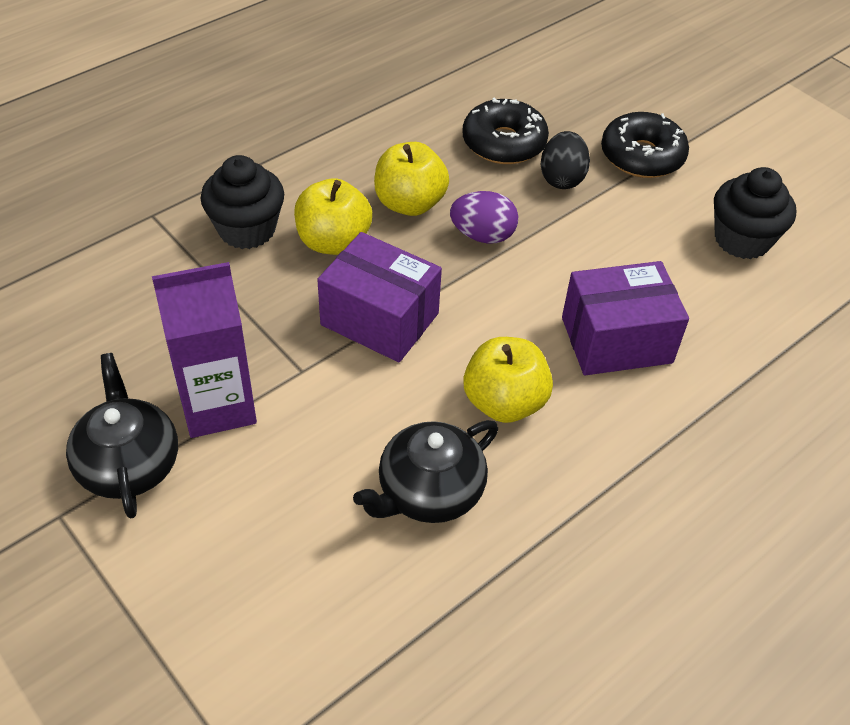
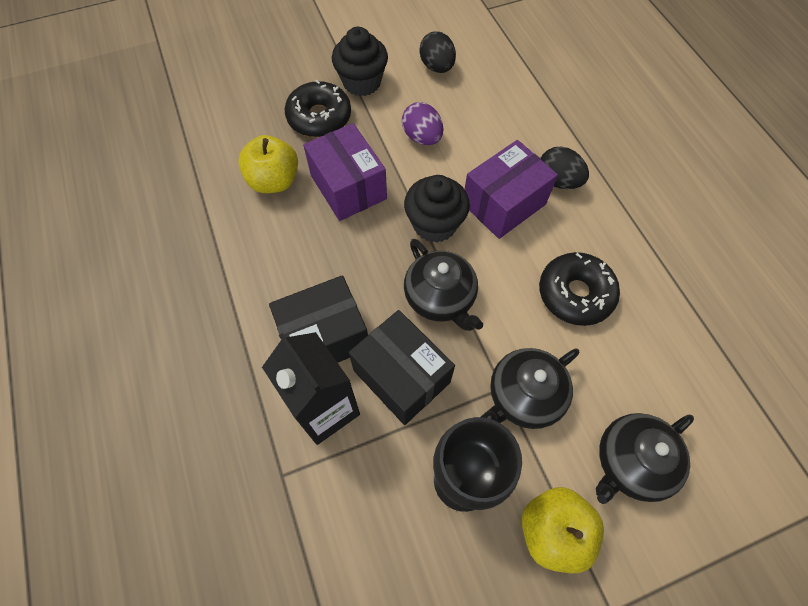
black box: none = 0 -> [269,275,368,363] [349,310,455,425] = 2
black carton: none = 0 -> [262,332,360,445] = 1
black egg: [540,131,590,189] = 1 -> [419,31,456,73] [540,147,589,189] = 2
black goblet: none = 0 -> [433,417,522,512] = 1
black teapot: [66,353,178,518] [353,420,498,523] = 2 -> [404,239,483,331] [481,348,579,429] [596,413,694,504] = 3
purple carton: [152,262,257,438] = 1 -> none = 0
yellow apple: [294,178,372,255] [374,142,449,216] [463,337,553,423] = 3 -> [238,135,298,193] [522,487,604,573] = 2

